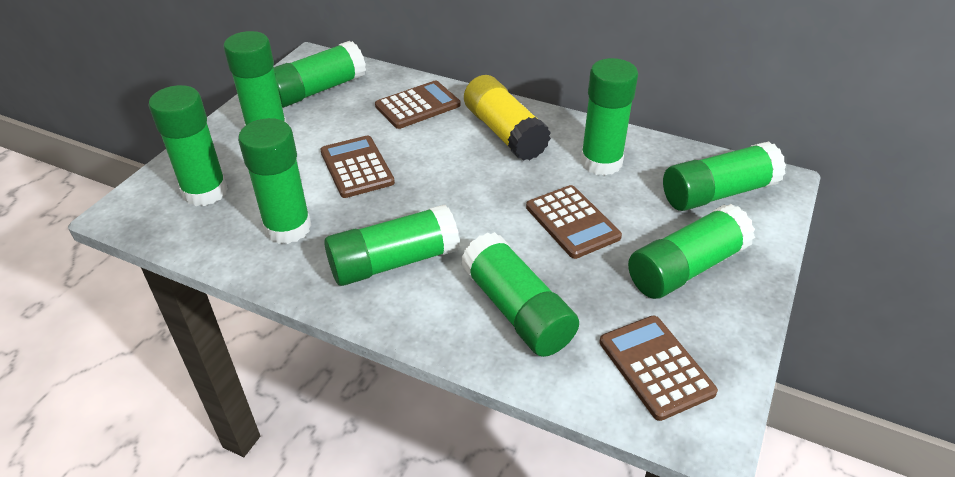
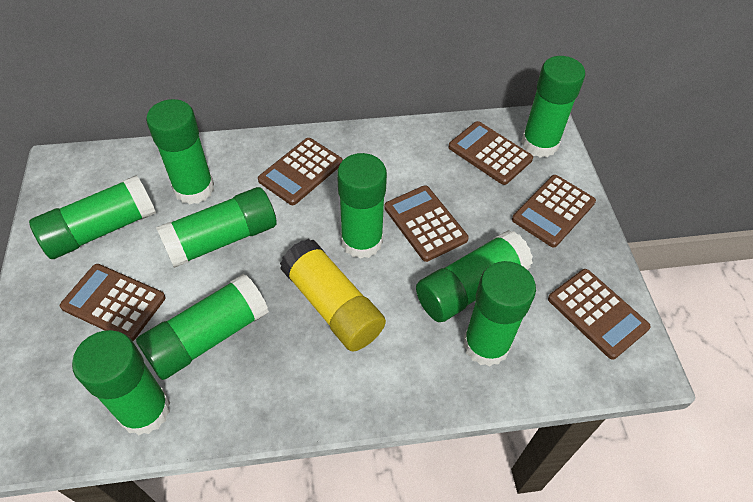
brown calculator: [320,136,395,198] [375,81,460,129] [526,185,622,259] [599,316,718,421] = 4 -> [60,264,166,341] [258,138,343,205] [384,185,469,262] [448,121,533,185] [512,175,596,247] [548,269,651,360] = 6

